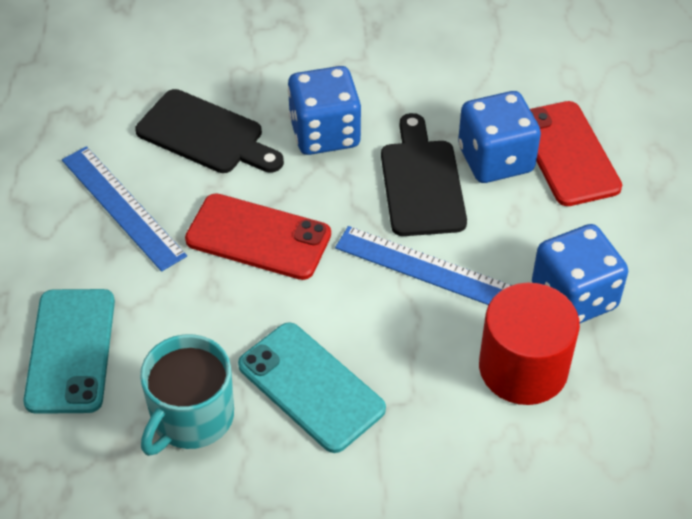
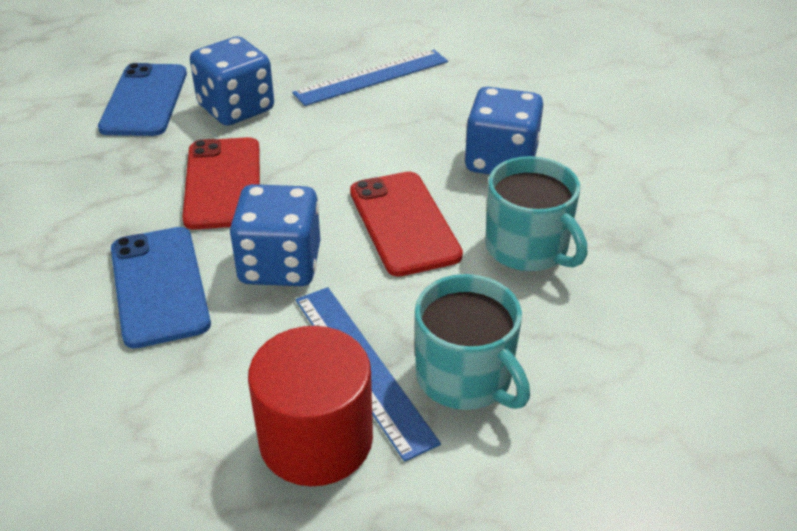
black cutting board: [135,89,284,173] [381,113,467,236] = 2 -> none = 0
blue phone: none = 0 -> [98,63,187,136] [111,227,211,349] = 2
turquoise mug: [140,334,234,456] = 1 -> [415,274,530,410] [485,156,587,271] = 2
turquoise phone: [23,289,115,414] [238,322,386,453] = 2 -> none = 0

